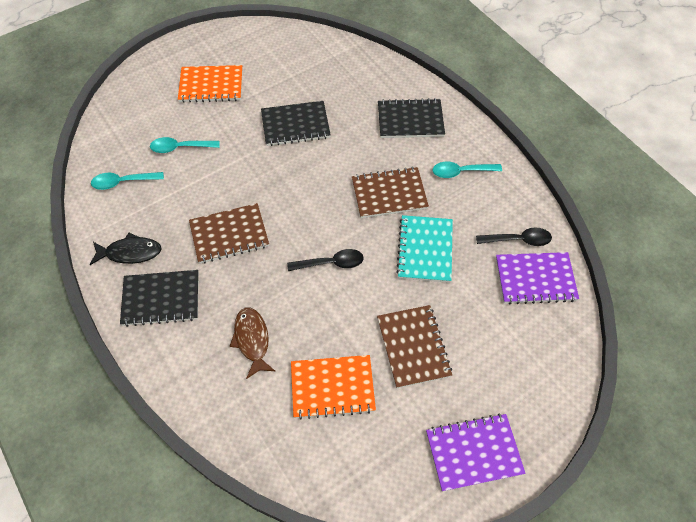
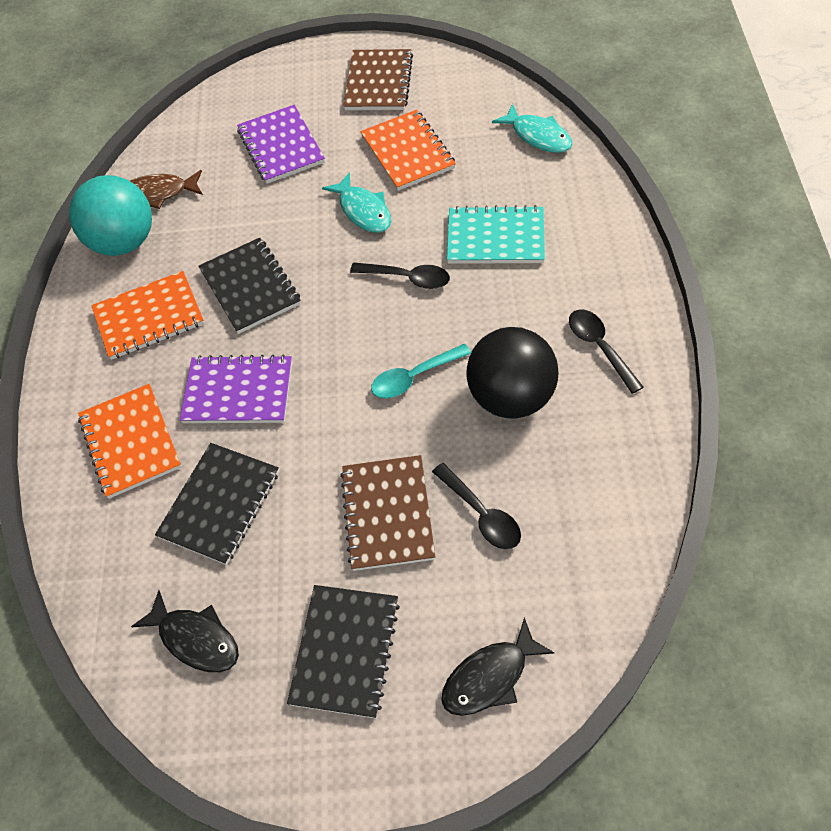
black ball: none = 0 -> [466,327,558,418] = 1
black fish: [90,233,162,265] = 1 -> [131,590,239,672] [441,617,554,716] = 2
black spoon: [287,249,364,271] [476,228,552,246] = 2 -> [350,263,450,289] [432,463,521,549] [569,309,644,394] = 3
brown notebook: [189,203,269,264] [352,167,429,218] [377,305,452,388] = 3 -> [340,455,435,571] [344,49,413,110] = 2
orange notebook: [178,65,242,103] [291,355,376,419] = 2 -> [78,384,182,499] [91,271,204,360] [360,110,456,191] = 3
turquoise ball: none = 0 -> [69,175,152,256] = 1
turquoise fish: none = 0 -> [322,172,391,233] [492,104,573,153] = 2
turquoise spoon: [91,172,164,190] [150,137,220,153] [433,162,502,178] = 3 -> [371,344,471,399] = 1

